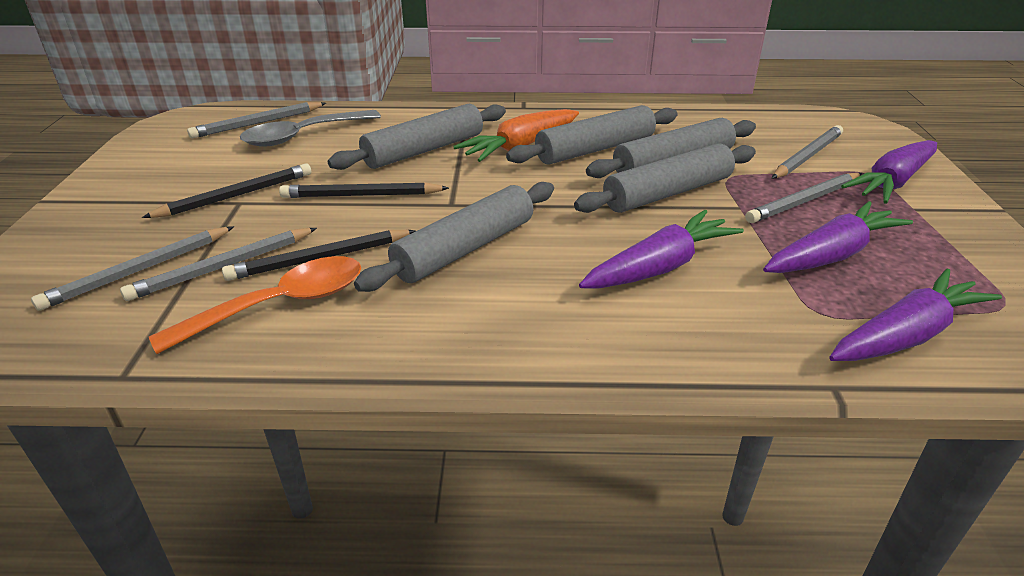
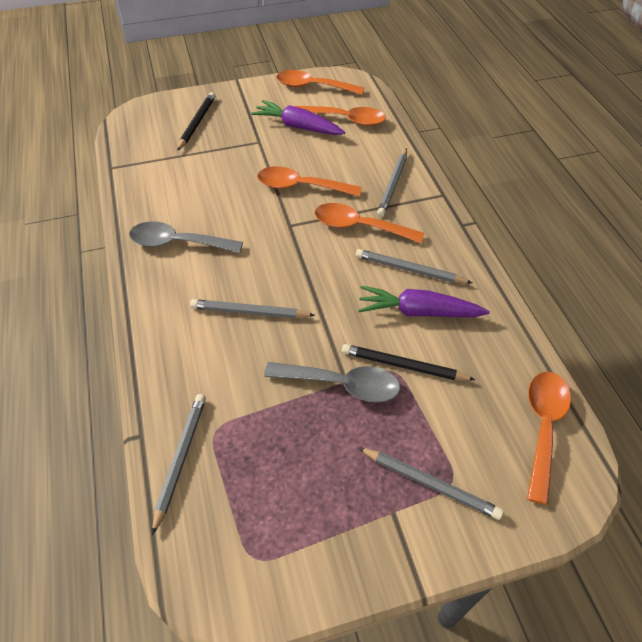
black pencil: [142,163,311,218] [222,230,416,281] [279,182,449,198] = 3 -> [177,92,215,151] [342,344,475,381] = 2
grey rolling pin: [328,104,506,170] [354,182,554,292] [506,105,678,164] [574,143,756,213] [586,118,756,178] = 5 -> none = 0
grey spoon: [240,110,381,147] = 1 -> [129,221,243,253] [264,362,400,403] = 2
orange carrot: [453,109,579,162] = 1 -> none = 0
orange spoon: [149,256,361,354] = 1 -> [257,166,362,197] [276,70,365,95] [295,106,386,126] [315,203,424,243] [527,372,571,505] = 5
purple carrot: [579,210,744,288] [763,201,913,273] [829,268,1002,361] [841,140,937,204] = 4 -> [251,100,345,135] [358,286,490,317] = 2

